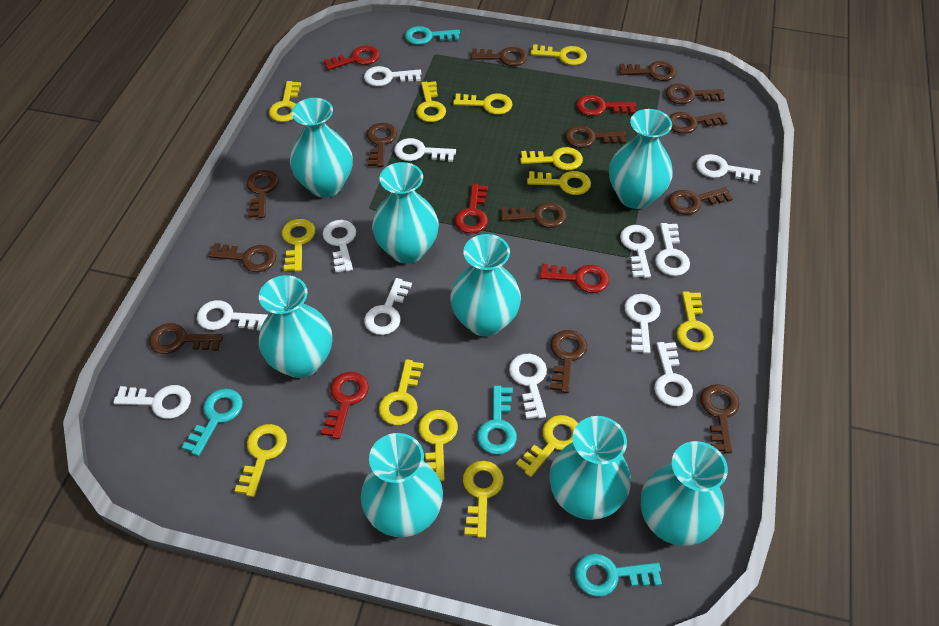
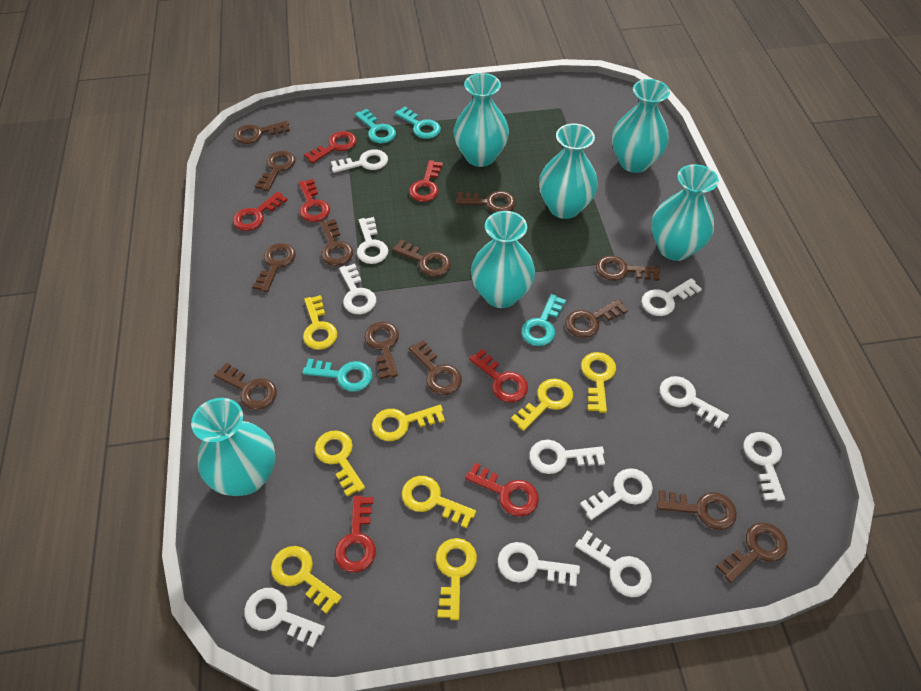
red key: [321,372,369,439] [324,45,380,70] [455,184,488,234] [540,264,609,293] [576,95,636,116] = 5 -> [233,192,287,231] [299,179,330,222] [304,131,357,164] [335,495,376,573] [409,160,443,202] [465,463,539,517] [469,349,528,403] = 7
turquoise vase: [259,275,332,378] [290,98,353,198] [361,433,443,537] [372,162,439,264] [450,234,521,337] [550,416,631,520] [609,109,673,209] [641,441,728,546] = 8 -> [191,398,275,496] [454,73,509,167] [471,211,535,308] [539,123,598,219] [612,79,670,173] [651,164,719,261] = 6
white key: [113,385,191,419] [197,300,268,331] [323,220,357,272] [364,66,422,86] [364,278,412,335] [394,138,456,162] [509,354,547,419] [620,225,654,278] [624,294,661,354] [654,342,693,406] [655,223,690,276] [696,154,760,183] = 12 -> [244,588,325,648] [331,149,388,173] [339,264,376,314] [357,217,388,264] [498,542,580,587] [529,440,605,474] [575,531,652,597] [580,468,653,520] [641,278,702,316] [660,376,729,428] [743,432,785,501] = 11
yellow key: [235,424,287,497] [269,81,301,122] [282,219,315,272] [379,359,424,425] [416,81,446,122] [419,410,458,481] [453,93,513,115] [463,461,504,538] [516,415,578,477] [520,147,583,170] [527,171,591,195] [530,44,587,65] [676,291,714,351] = 13 -> [271,546,342,614] [303,295,337,350] [315,430,365,497] [372,405,445,441] [402,476,476,528] [436,538,477,620] [511,378,573,431] [581,352,616,413] = 8

